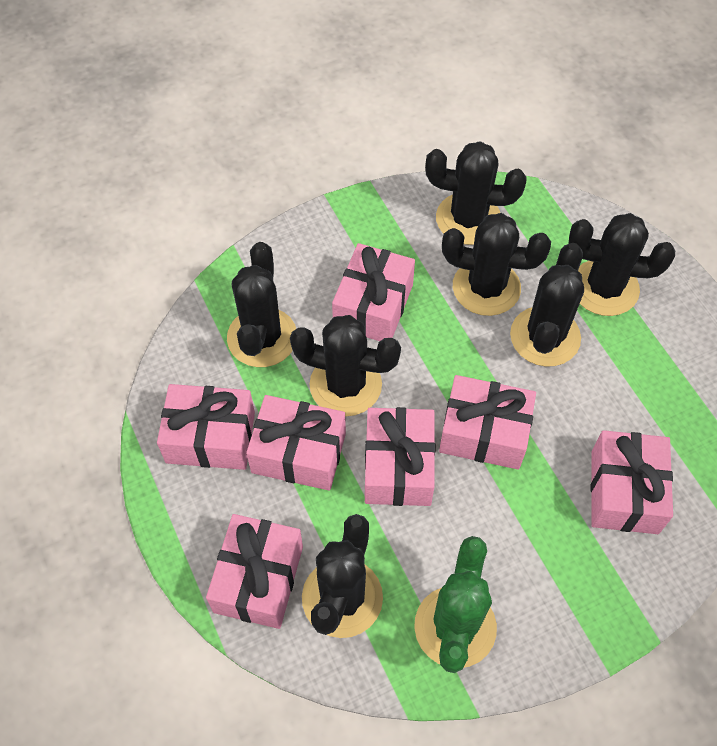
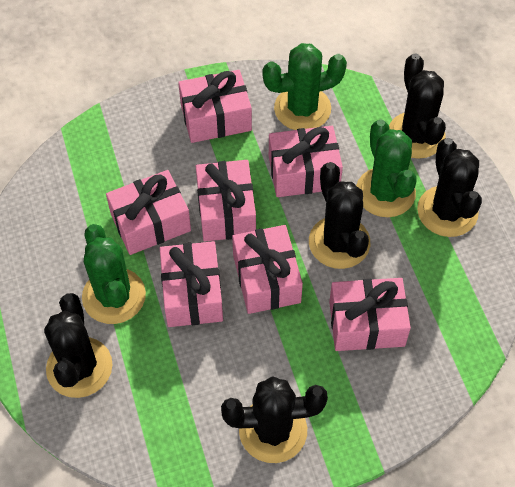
black cactus: [227,242,296,367] [290,315,401,416] [302,514,383,638] [425,141,527,245] [442,213,551,316] [510,243,584,367] [568,213,675,316] = 7 -> [44,293,113,398] [221,376,328,463] [309,162,370,269] [389,53,446,159] [417,138,482,237] = 5
green cactus: [414,536,497,673] = 1 -> [82,224,146,324] [262,43,347,130] [356,119,417,217] = 3

